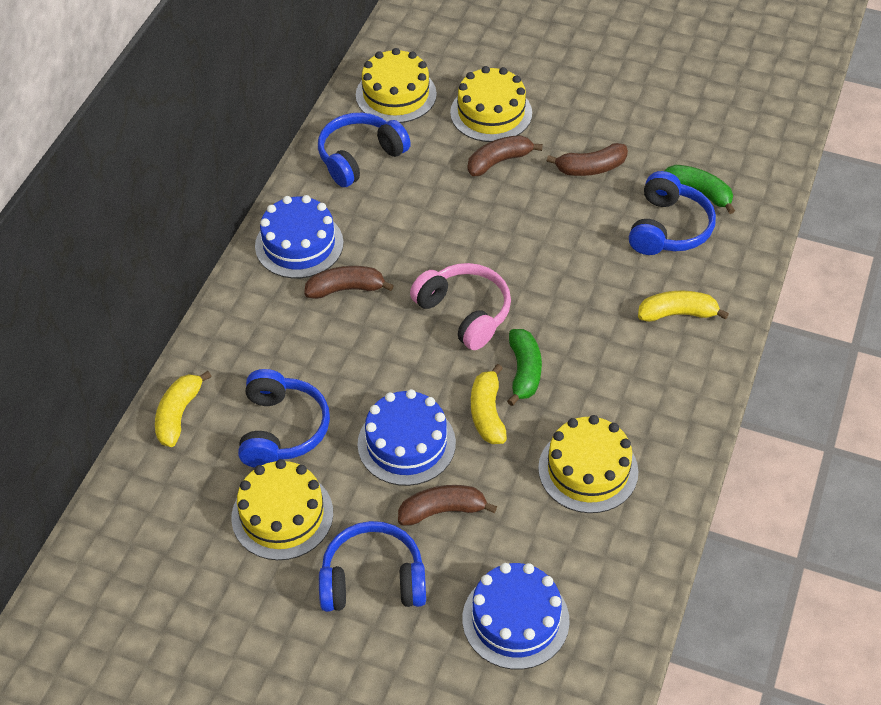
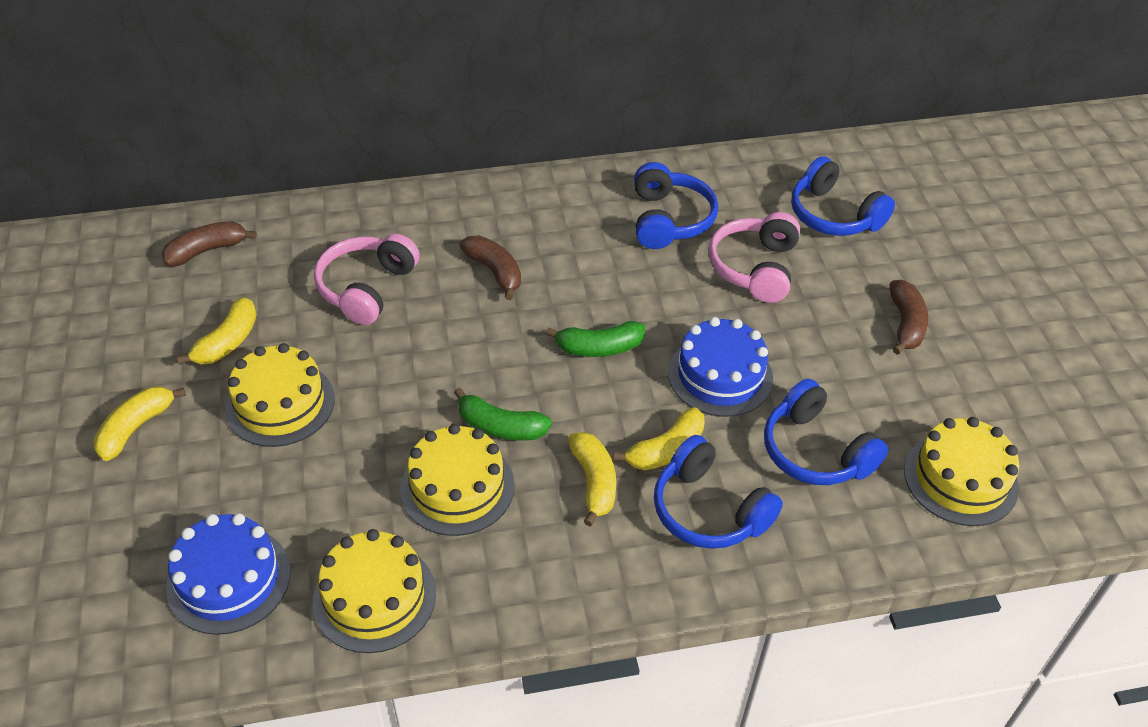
blue cake: [255,195,344,278] [358,389,456,486] [463,563,570,670] = 3 -> [166,514,291,635] [668,317,773,417] = 2
brown banana: [304,266,394,299] [398,485,497,526] [468,135,543,176] [547,143,628,176] = 4 -> [162,221,257,266] [459,236,521,300] [890,280,928,355] = 3
pink headphones: [410,263,511,350] = 1 -> [314,234,420,325] [709,212,800,303] = 2
yellow banana: [155,371,212,447] [471,364,507,444] [638,291,729,322] = 3 -> [93,386,186,461] [177,297,257,365] [568,432,616,526] [613,407,705,470] = 4

